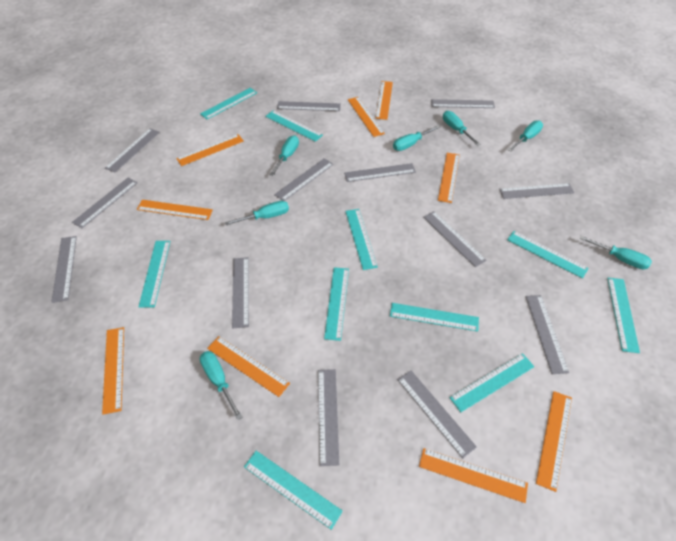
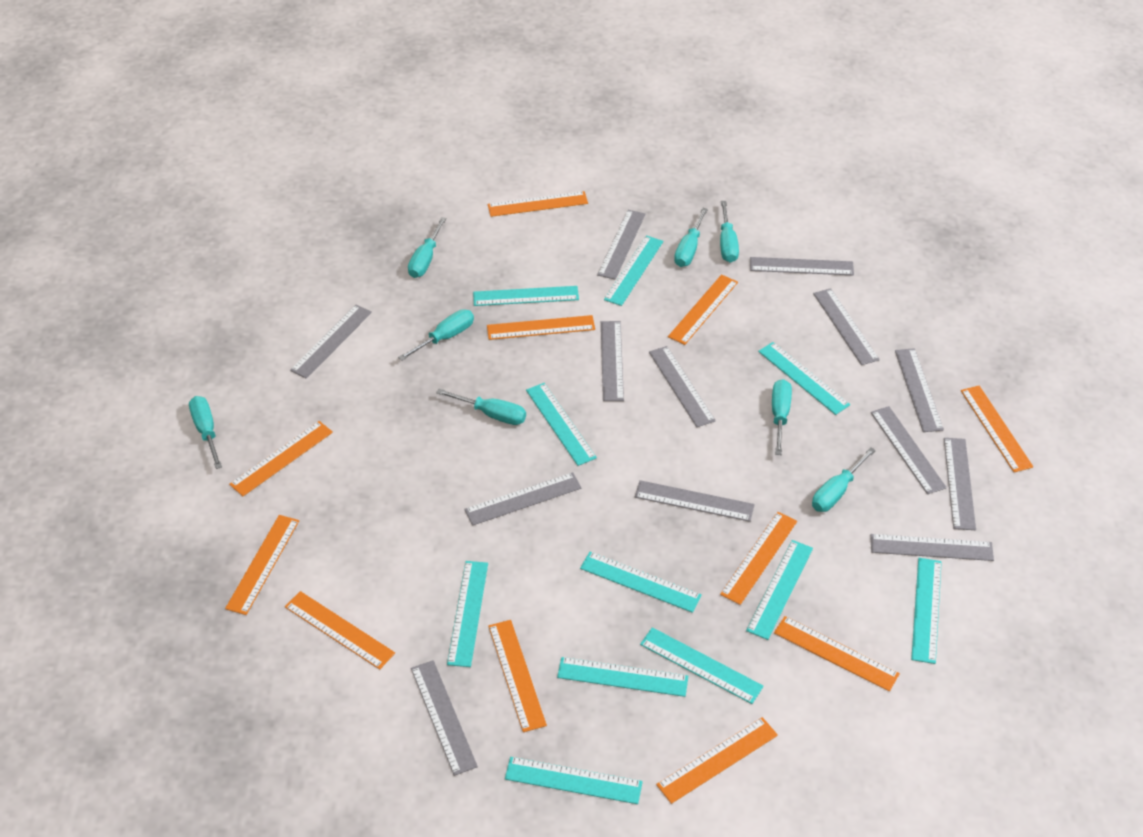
orange ruler: [102,327,124,415] [137,200,213,220] [176,134,244,166] [207,336,290,397] [348,97,385,137] [375,81,393,120] [419,448,528,503] [438,153,460,203] [536,391,572,492] = 9 -> [225,515,299,615] [229,421,333,496] [285,591,395,670] [487,315,595,340] [488,191,588,217] [488,620,547,732] [656,717,778,804] [668,274,738,345] [720,512,797,605] [774,616,900,691] [961,386,1033,472] = 11
turquoise ruler: [138,241,171,308] [200,88,257,119] [244,451,343,530] [265,110,323,142] [324,267,349,341] [345,209,378,270] [390,303,479,332] [450,353,535,412] [507,231,589,279] [607,278,640,353] = 10 -> [447,561,488,667] [473,286,579,306] [505,757,643,804] [526,383,597,466] [557,657,688,697] [580,552,702,613] [604,235,663,306] [640,627,764,704] [746,540,813,640] [758,342,850,415] [911,558,942,664] = 11
turquoise screwdriver: [200,351,242,420] [225,201,289,226] [270,136,299,176] [393,125,440,151] [443,111,481,146] [508,121,543,152] [579,236,652,269] = 7 -> [189,396,222,469] [398,309,474,361] [408,217,446,278] [436,389,526,425] [674,208,708,267] [720,201,739,263] [772,379,792,455] [812,447,876,512] = 8

